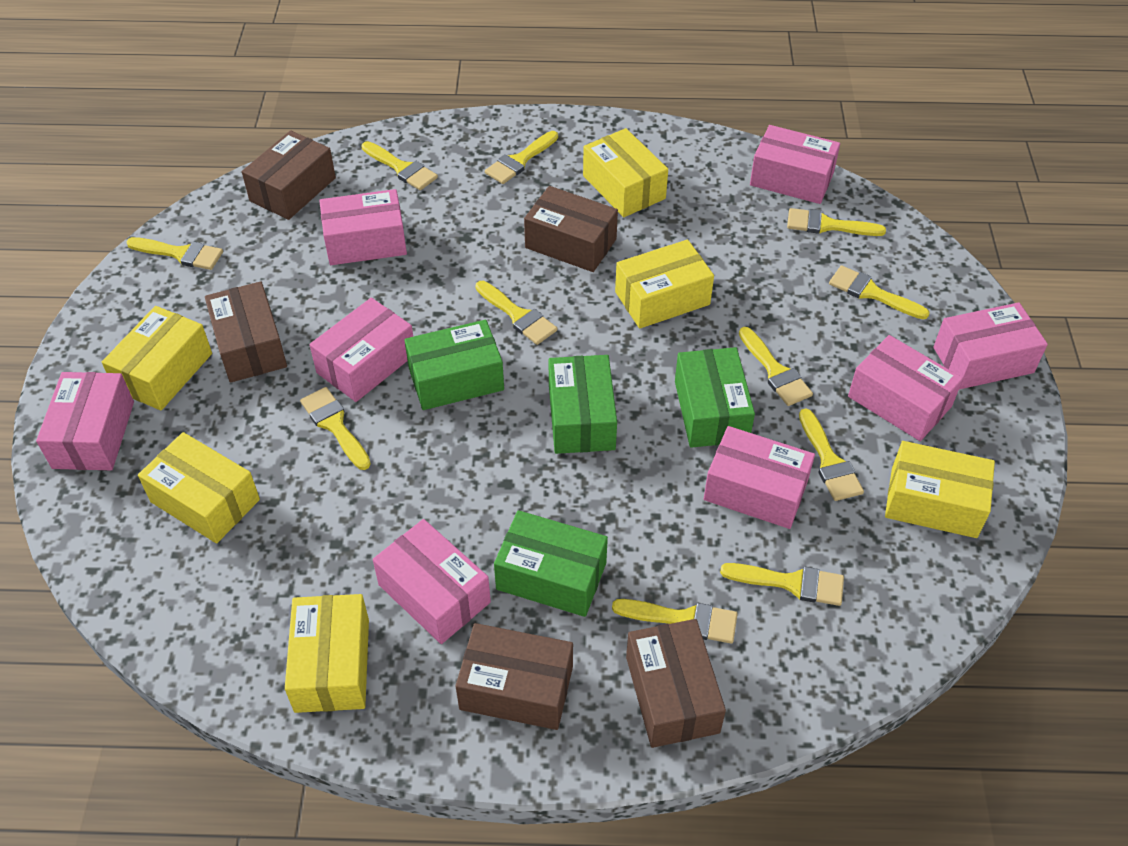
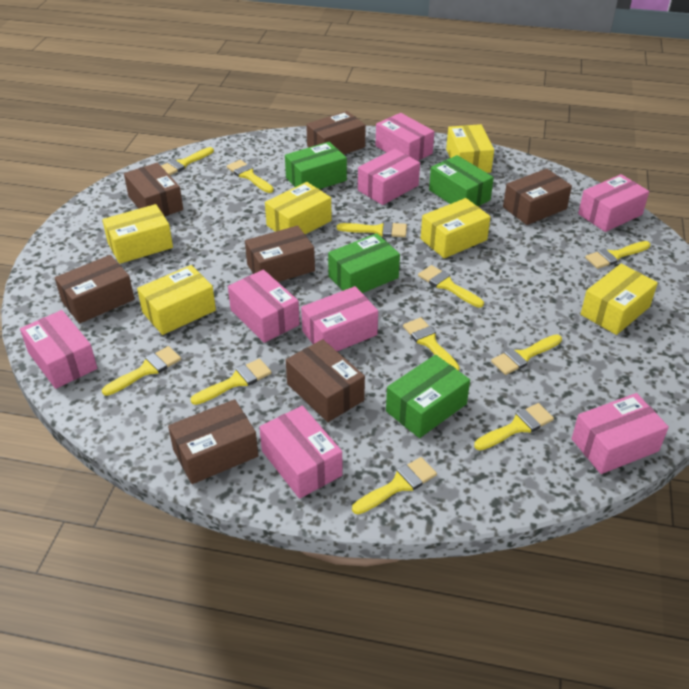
brown box: [205,281,287,383] [242,130,336,220] [456,623,573,730] [524,186,618,272] [626,619,726,748] = 5 -> [55,255,134,324] [124,163,183,217] [168,399,258,484] [245,226,315,282] [286,339,365,422] [306,111,366,155] [503,169,572,225] = 7

